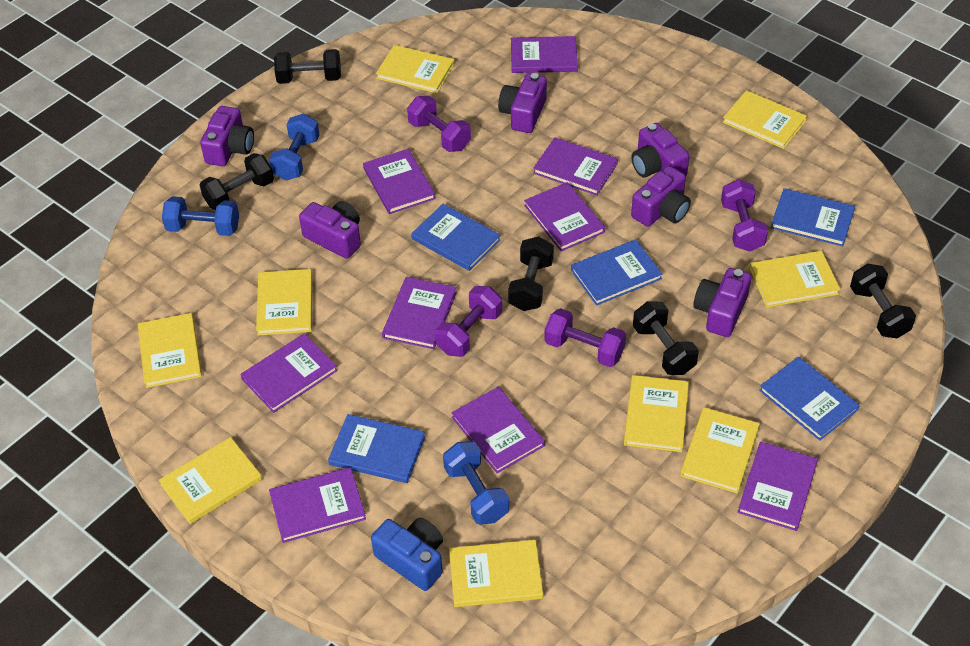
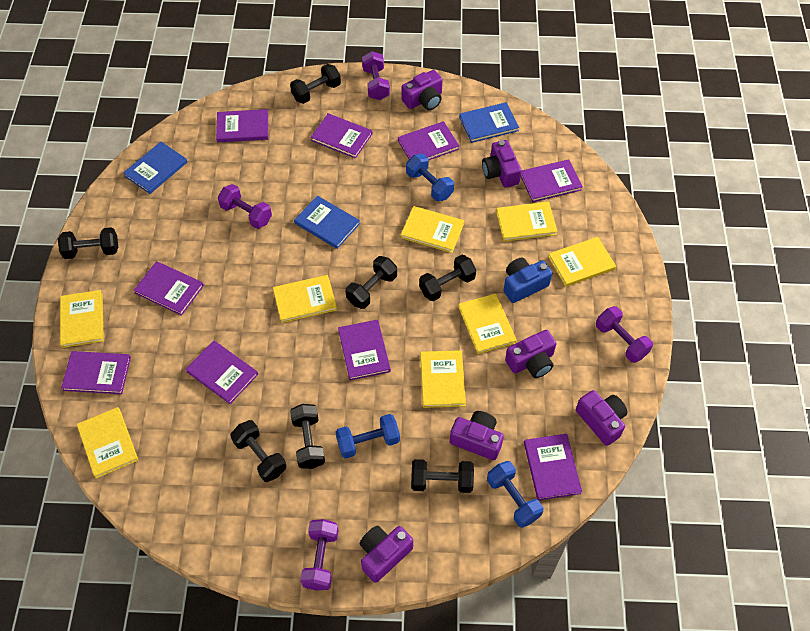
black dumbbell: [200,153,274,210] [274,49,341,84] [508,236,554,311] [633,301,699,375] [850,264,916,338] = 5 -> [58,227,118,259] [230,420,286,482] [290,64,341,104] [290,404,325,469] [346,256,397,309] [411,459,474,493] [419,255,476,301] = 7
blue book: [328,414,425,483] [411,204,501,271] [571,239,662,306] [759,356,860,441] [771,188,855,247] = 5 -> [123,142,187,194] [294,196,360,249] [459,102,519,143] = 3
yellow book: [138,313,202,388] [159,437,262,524] [256,269,312,336] [376,45,454,93] [449,540,543,607] [624,375,689,452] [680,407,760,494] [723,90,807,149] [749,251,840,308] = 9 -> [60,290,104,348] [77,407,138,479] [273,275,337,323] [401,206,464,253] [420,350,466,408] [458,294,517,354] [496,202,558,242] [548,237,616,287] = 8

